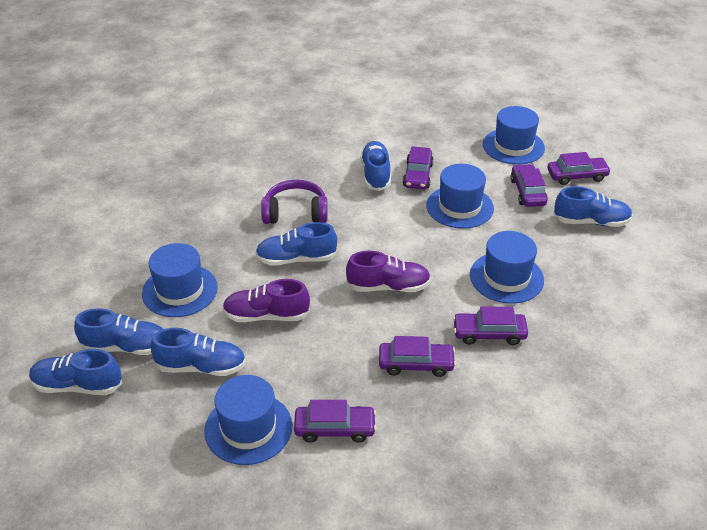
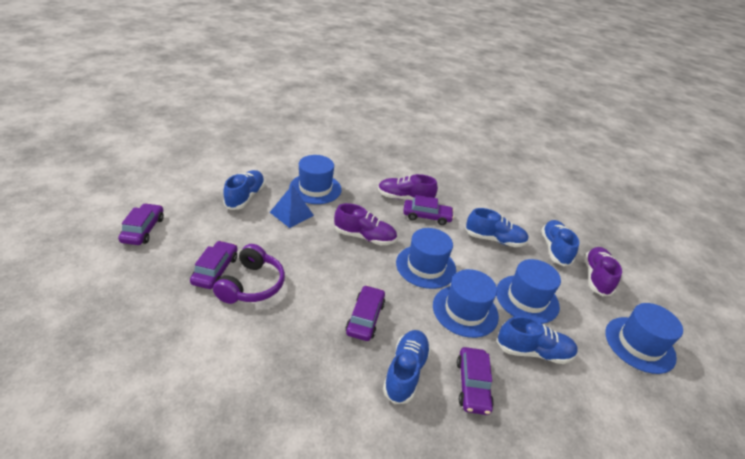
blue pyramid: none = 0 -> [270,186,314,228] = 1
blue shoe: [29,349,122,395] [74,308,163,355] [151,328,246,376] [255,222,337,266] [361,141,391,191] [553,186,632,227] = 6 -> [223,170,265,210] [383,330,431,404] [465,208,529,247] [496,316,578,364] [541,220,579,267] = 5
purple car: [294,400,377,443] [379,336,456,377] [403,146,434,189] [453,306,528,345] [510,164,548,207] [548,152,611,185] = 6 -> [118,203,164,245] [190,241,238,289] [346,285,385,341] [403,195,454,225] [457,347,494,415] = 5
purple shoe: [223,279,310,322] [346,251,431,292] = 2 -> [334,203,397,245] [378,174,438,200] [585,247,622,296] = 3

